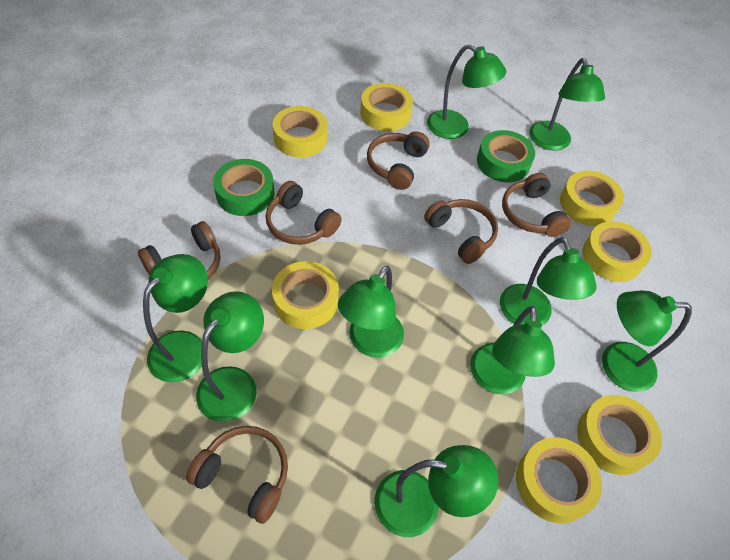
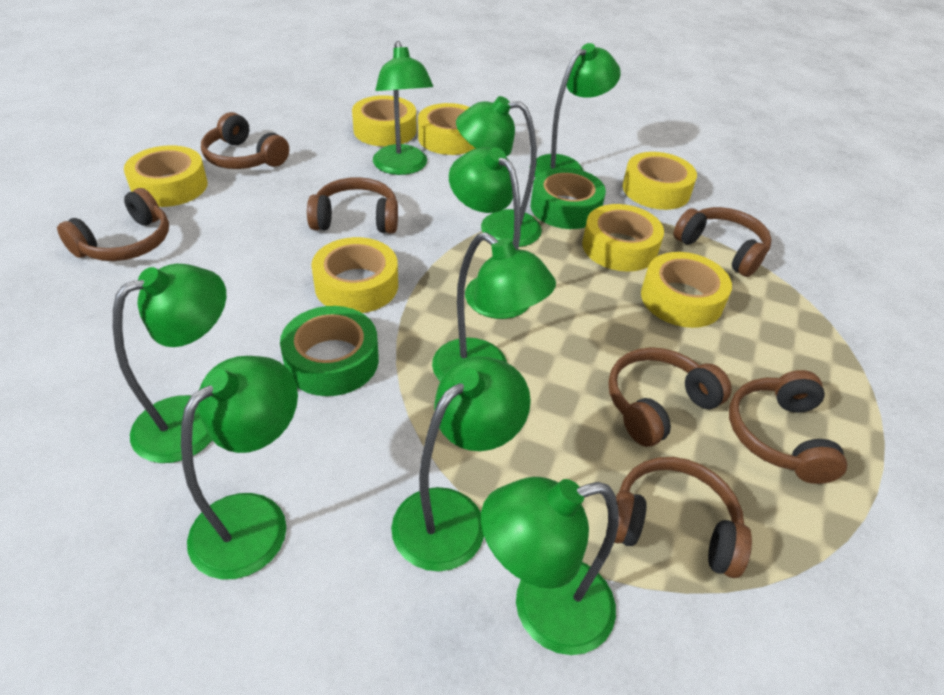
brown headphones: [138,221,220,280] [186,426,288,524] [266,181,342,245] [367,131,430,190] [424,199,498,264] [502,173,571,237] = 6 -> [57,188,169,261] [201,112,289,169] [307,177,398,234] [608,347,732,447] [614,457,752,578] [673,207,772,277] [729,370,847,484] = 7

